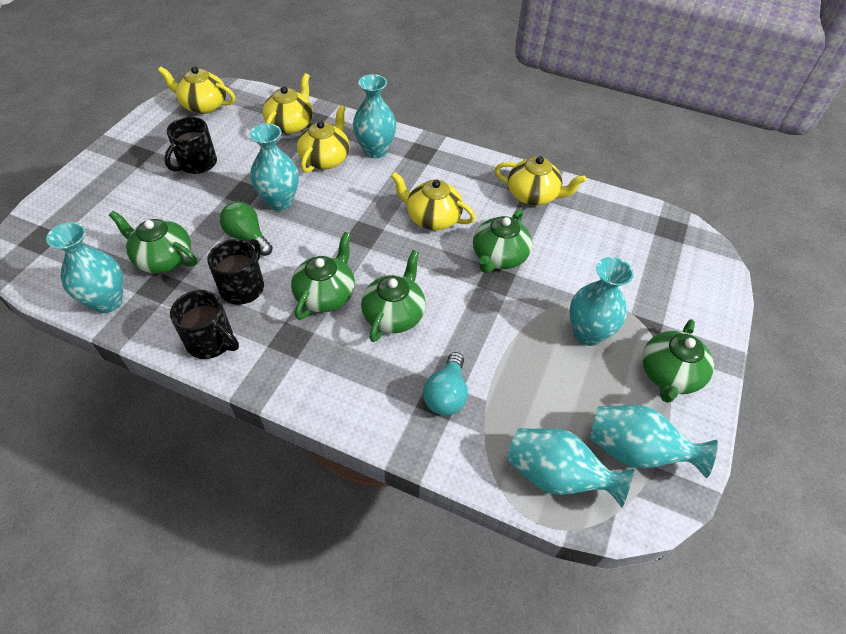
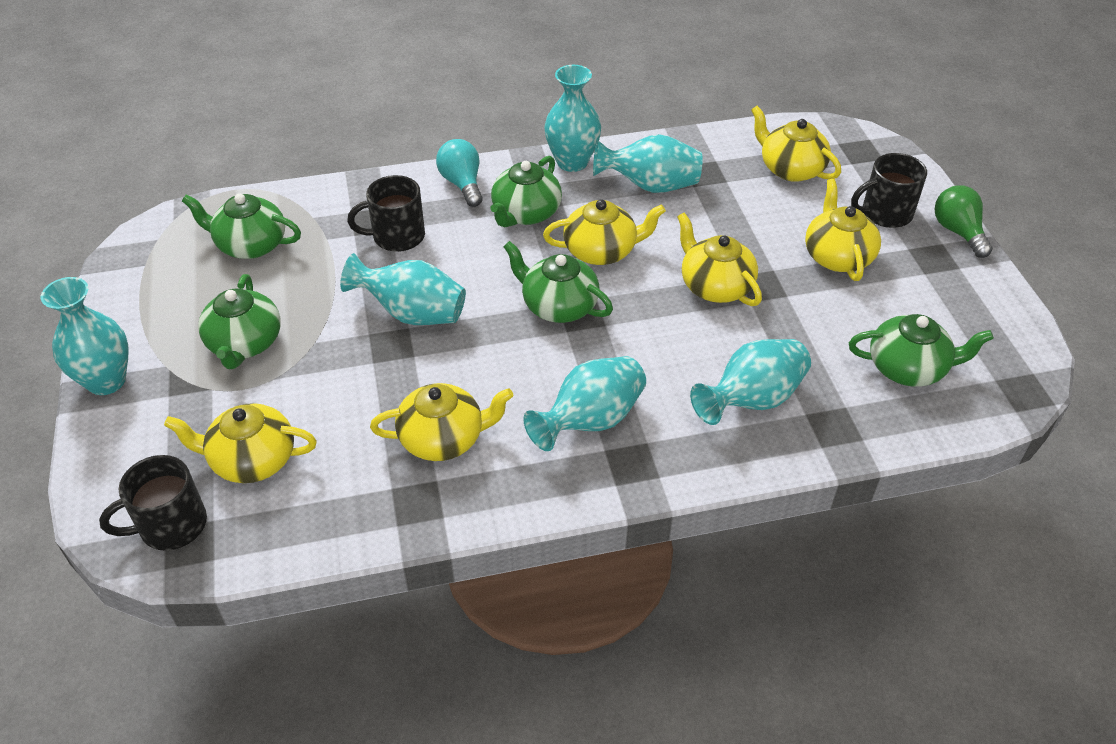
yellow teapot: [158,66,235,114] [263,73,313,134] [297,105,350,173] [391,172,476,230] [495,156,586,206] = 5 -> [164,403,317,483] [370,383,513,461] [543,199,666,265] [677,212,762,306] [751,106,841,182] [805,179,881,281] = 6

